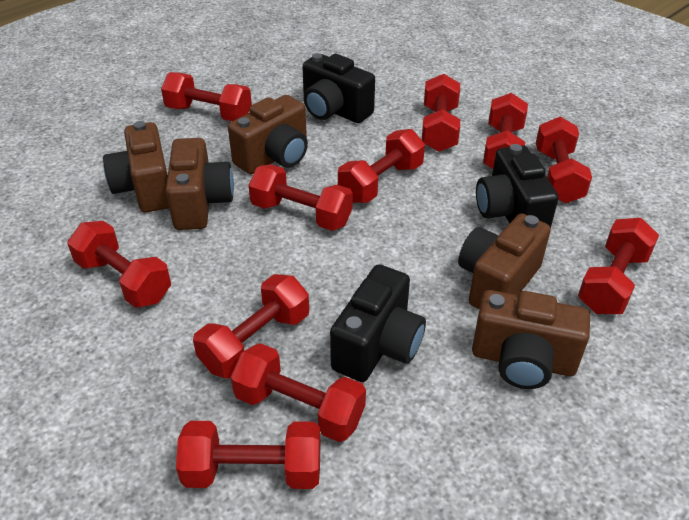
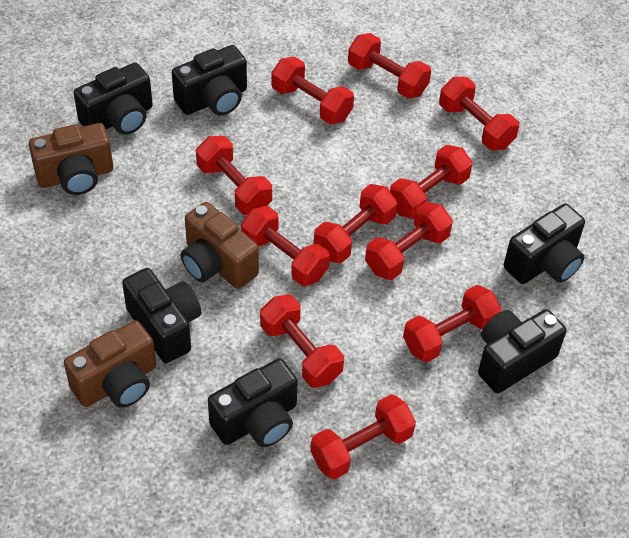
black camera: [302,53,375,123] [330,264,426,382] [476,144,559,228] = 3 -> [74,63,153,135] [122,268,201,363] [172,45,247,115] [208,359,298,447] [478,309,566,393] [504,204,585,284] = 6
brown camera: [103,121,169,212] [166,138,234,230] [228,95,308,174] [458,214,551,309] [472,290,590,389] = 5 -> [29,123,113,195] [64,320,156,408] [181,202,259,289] = 3

